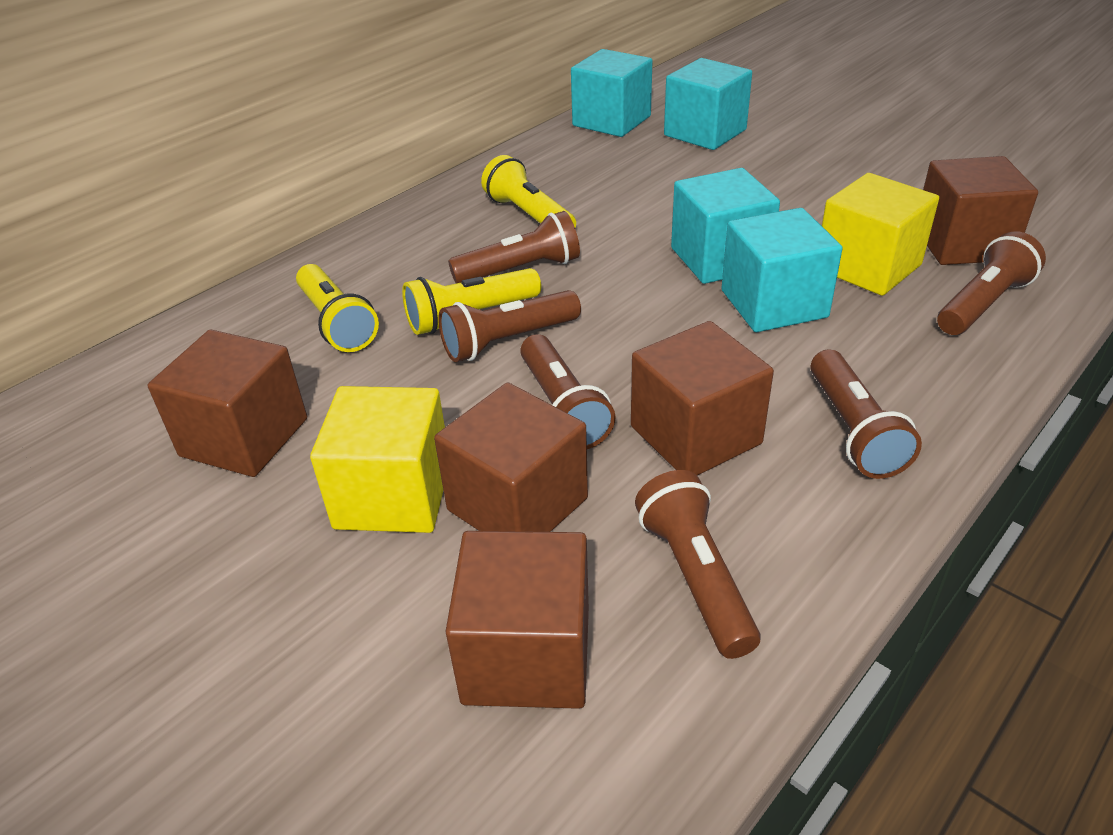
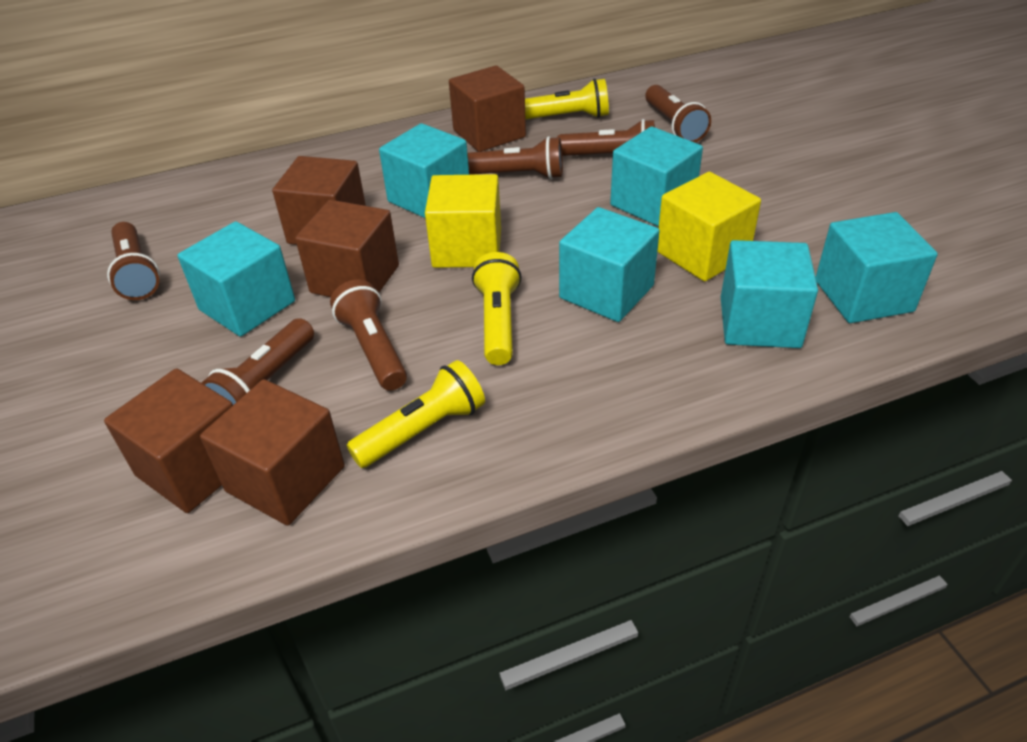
turquoise cube: [571,49,653,137] [664,58,752,150] [671,168,780,284] [722,208,843,332] = 4 -> [177,221,295,337] [379,123,469,218] [559,207,660,322] [610,127,703,227] [721,240,818,348] [815,212,938,323] = 6

